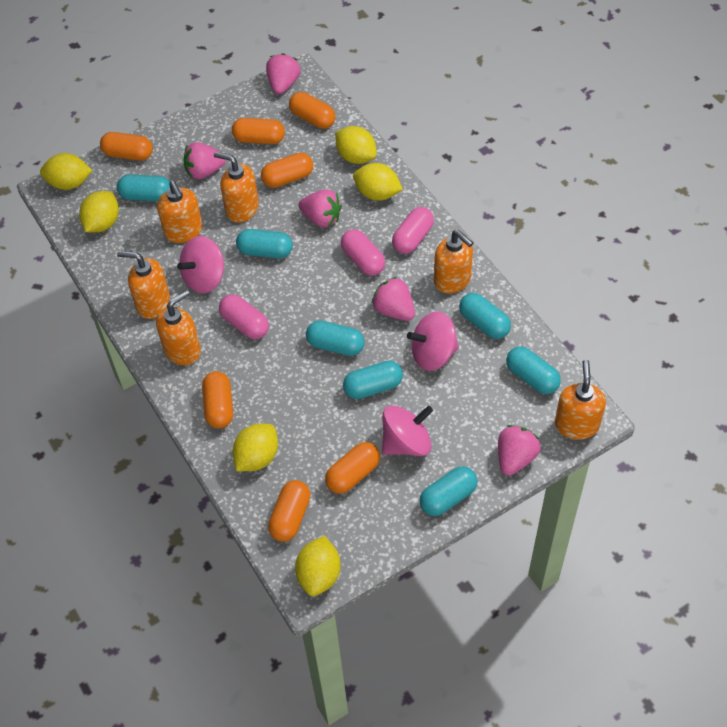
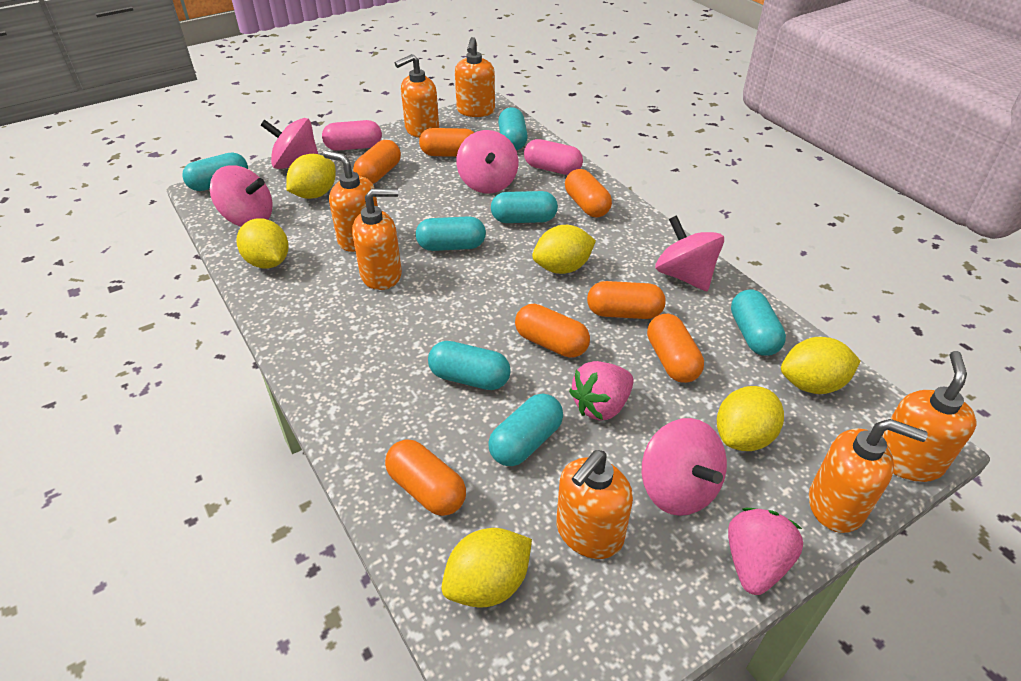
orange soap dispenser: [117,251,170,319] [156,290,201,365] [157,181,203,243] [214,152,259,223] [434,230,473,294] [555,360,606,440] = 6 -> [323,151,378,252] [352,189,402,290] [395,54,439,138] [455,37,495,117] [556,450,633,559] [809,419,928,533] [882,351,977,482] = 7
pink capsule: [219,294,269,339] [341,229,385,276] [392,207,434,254] = 3 -> [322,120,382,151] [524,139,583,175] = 2
pink spinning top: [177,236,225,293] [382,405,433,456] [407,312,459,371] = 3 -> [210,165,273,227] [261,118,318,169] [456,130,518,193] [642,418,727,516] [655,215,724,291] = 5
pink strawberry: [183,142,226,179] [266,53,301,94] [299,189,342,227] [371,277,415,321] [498,425,541,476] = 5 -> [569,361,634,420] [728,508,803,595] = 2

